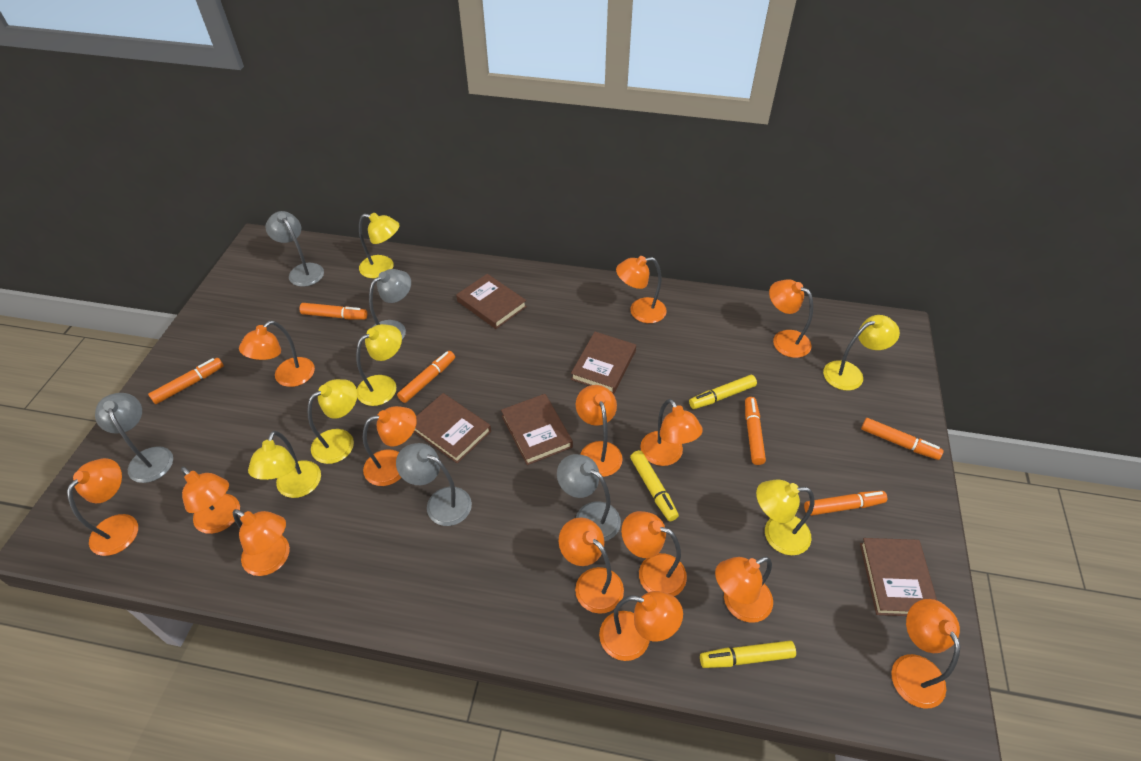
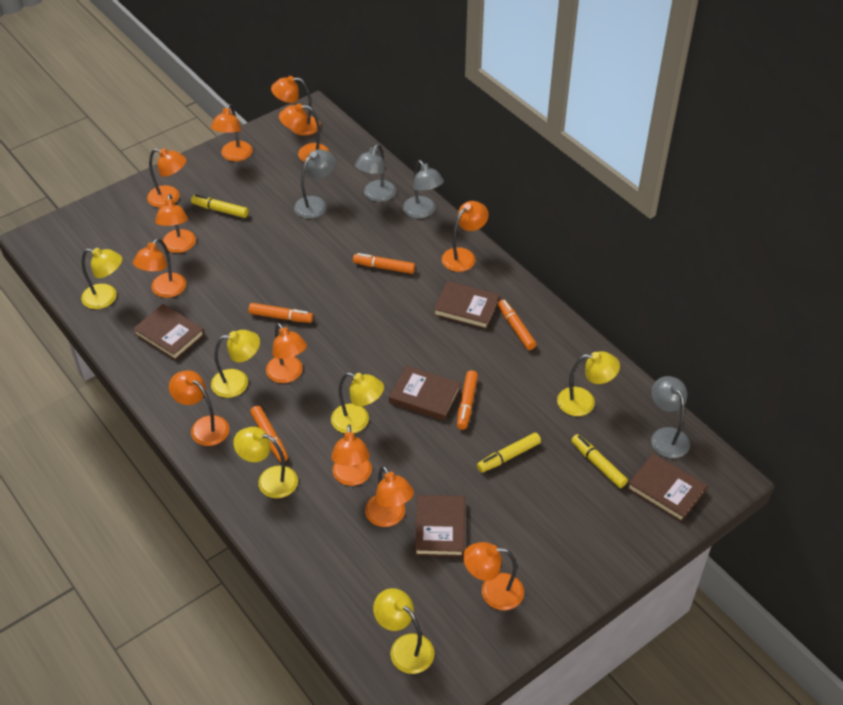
grey lamp: [95,393,173,483] [266,211,324,287] [369,269,411,339] [396,443,472,526] [557,454,621,541] = 5 -> [294,149,335,218] [355,144,396,202] [403,160,444,218] [651,376,690,458] = 4
orange lamp: [67,458,138,556] [181,467,240,534] [233,509,290,576] [239,321,315,387] [363,406,417,486] [559,517,624,614] [576,385,623,477] [599,591,683,661] [616,256,667,323] [621,511,687,596] [640,399,703,466] [715,557,773,623] [769,279,813,358] [891,599,960,709] = 14 -> [133,238,186,298] [147,148,187,208] [155,194,196,253] [169,370,229,446] [211,104,253,161] [266,323,307,383] [271,76,321,136] [279,103,329,162] [331,425,372,486] [365,466,414,527] [442,201,489,272] [463,542,524,611] = 12
orange marker: [148,358,224,404] [299,303,367,320] [397,351,455,403] [745,397,766,465] [804,491,887,516] [861,418,944,460] = 6 -> [248,303,313,323] [250,406,288,462] [353,253,415,274] [457,370,478,430] [498,299,537,350] = 5

